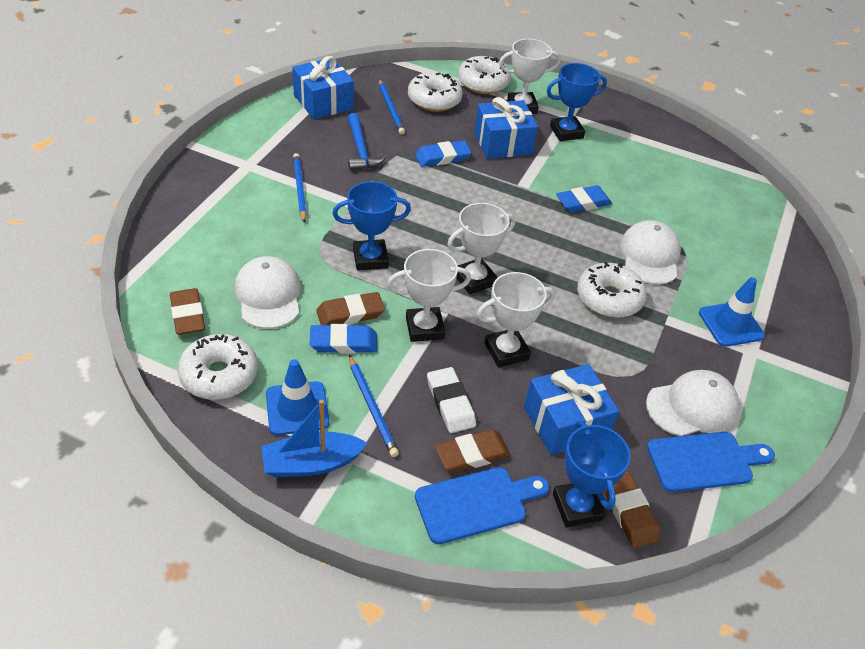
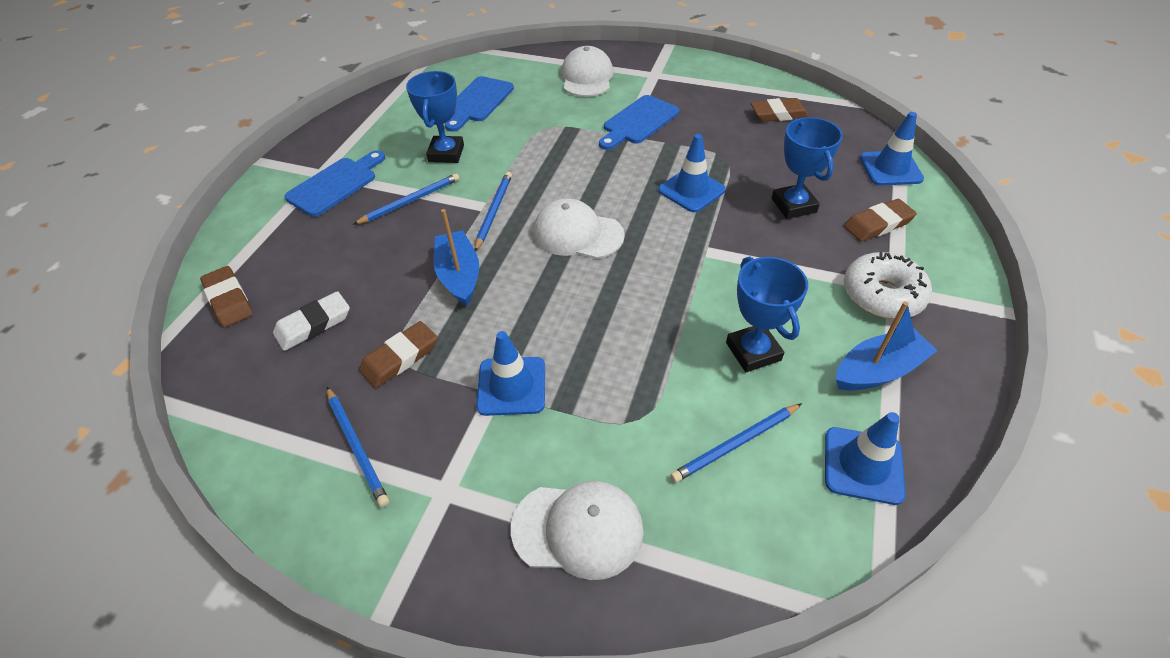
blue boat: [261,400,367,478] = 1 -> [434,209,479,306] [836,301,938,391] = 2
blue cutting board: [415,467,549,544] [647,432,775,492] = 2 -> [285,150,385,217] [445,76,514,132] [599,95,679,150] = 3
blue eraser: [310,324,377,354] [415,140,472,167] [556,185,612,213] = 3 -> none = 0
blue gift: [292,56,354,119] [475,97,538,159] [524,364,619,455] = 3 -> none = 0
blue hammer: [348,113,387,170] = 1 -> none = 0
blue pencil: [293,153,307,223] [349,355,399,457] [379,79,405,135] = 3 -> [327,387,389,507] [353,173,460,225] [474,172,512,252] [670,403,802,483] = 4
blue traffic cone: [266,359,329,435] [699,277,765,347] = 2 -> [476,331,545,416] [658,134,726,212] [825,412,906,505] [860,112,924,186] = 4
white donut: [178,334,258,400] [408,72,463,112] [458,56,511,94] [577,262,647,318] = 4 -> [844,252,932,319] = 1
white trophy: [387,249,471,342] [447,203,516,295] [477,272,555,368] [499,39,561,114] = 4 -> none = 0

